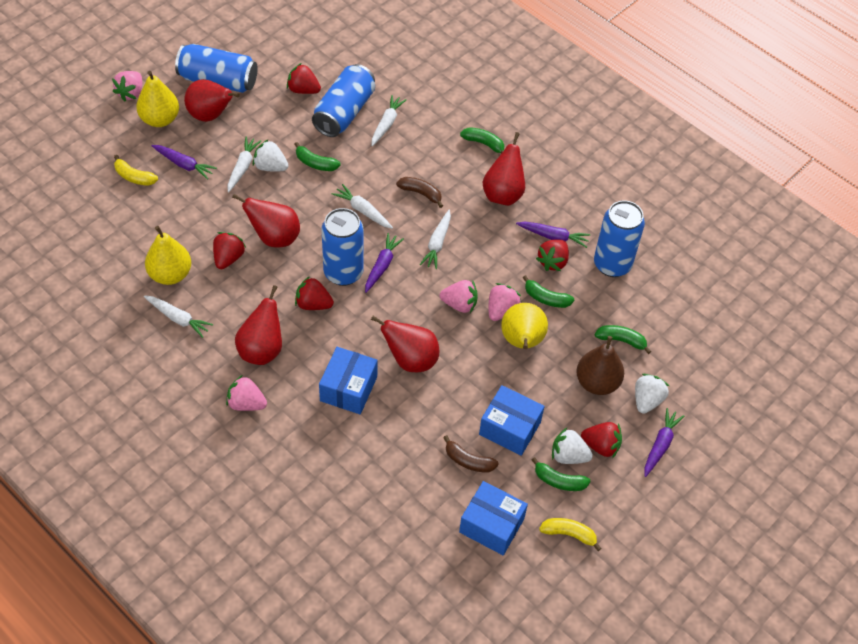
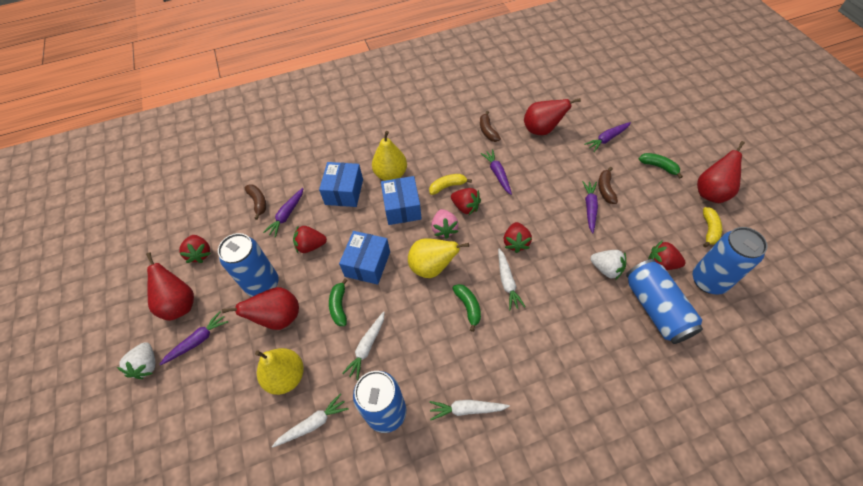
brown banana: [396,177,443,208] [443,435,499,473] = 2 -> [244,184,266,220] [480,111,501,142] [598,167,618,204] = 3
brown pear: [576,336,624,395] = 1 -> none = 0
green banana: [294,142,341,171] [460,127,504,154] [523,275,574,308] [532,457,591,491] [595,325,651,354] = 5 -> [329,279,348,326] [452,284,481,332] [639,153,683,178] = 3
pink strawberry: [112,71,142,102] [226,375,267,411] [439,280,478,313] [488,283,521,321] = 4 -> [431,209,459,239] = 1
purple carrot: [151,145,217,180] [365,233,404,293] [516,222,590,248] [645,408,684,477] = 4 -> [160,311,229,365] [263,188,304,237] [480,149,512,195] [582,181,598,233] [584,122,631,152] = 5
red pear: [184,79,240,122] [232,194,300,248] [235,285,282,365] [371,316,439,372] [483,132,525,206] = 5 -> [146,252,194,321] [222,287,299,330] [524,98,581,135] [697,141,745,203] = 4
white carrot: [144,295,213,338] [228,137,261,192] [332,184,393,229] [372,95,407,146] [420,210,451,269] = 5 -> [272,394,349,448] [342,311,385,380] [429,400,510,420] [498,249,525,310] = 4
white strawberry: [253,139,288,172] [552,428,593,464] [635,374,669,414] = 3 -> [117,342,155,379] [590,250,626,280] = 2

